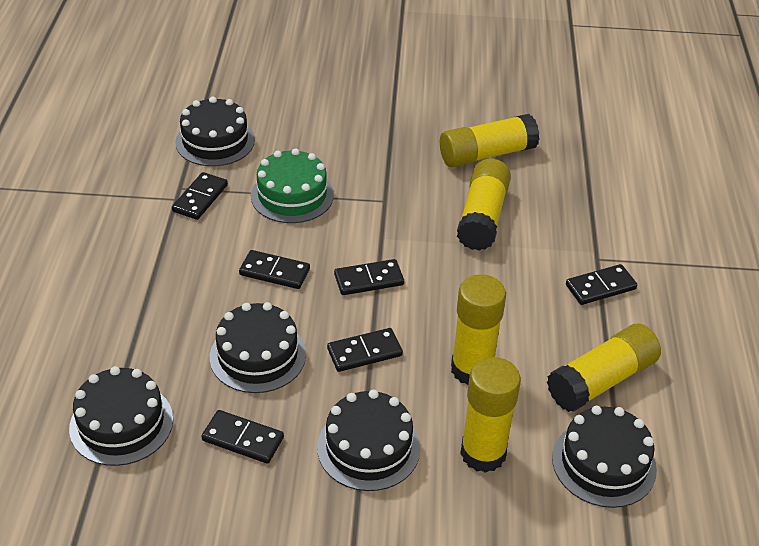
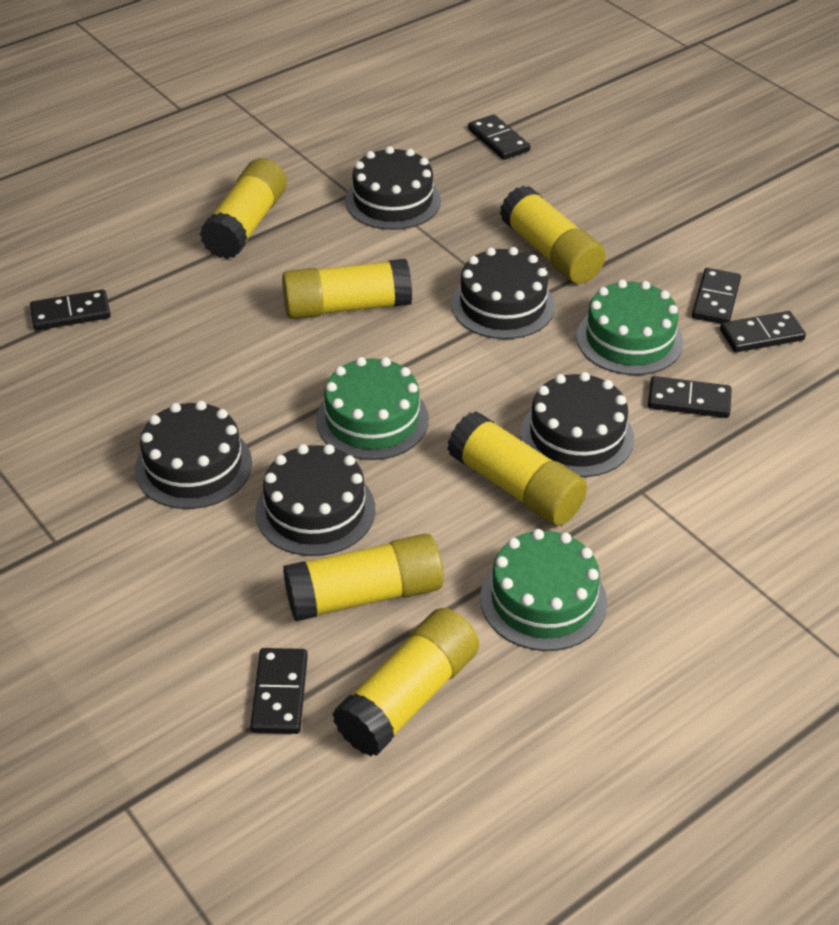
green cake: [251,148,334,223] = 1 -> [316,357,429,460] [480,529,607,651] [576,279,683,375] = 3
yellow glue stick: [440,114,539,168] [451,274,506,385] [457,159,511,251] [460,357,521,473] [547,323,661,412] = 5 -> [200,158,287,259] [282,259,412,319] [283,534,444,621] [332,608,479,756] [447,411,587,526] [500,185,606,284] = 6

